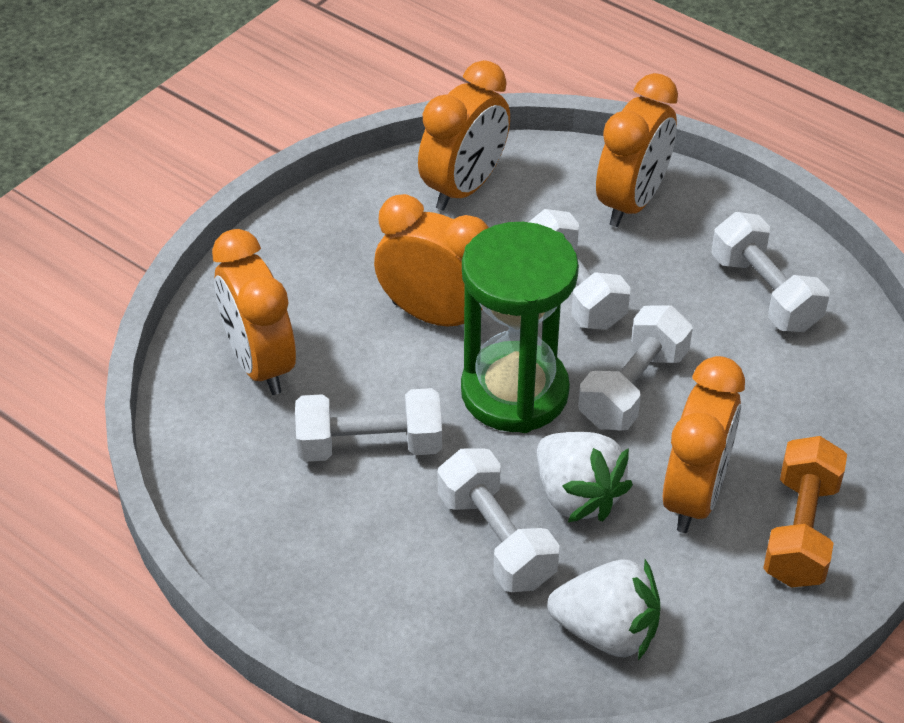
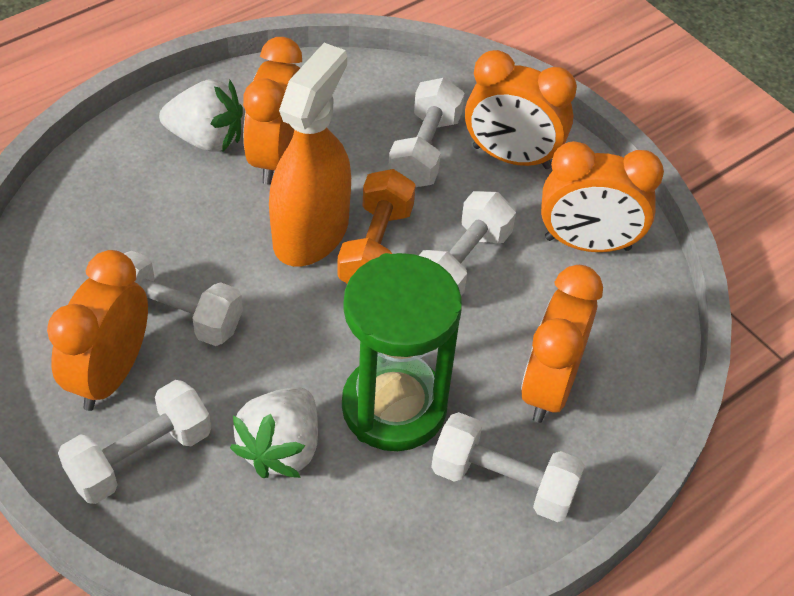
orange spray bottle: none = 0 -> [269,43,351,266] = 1

